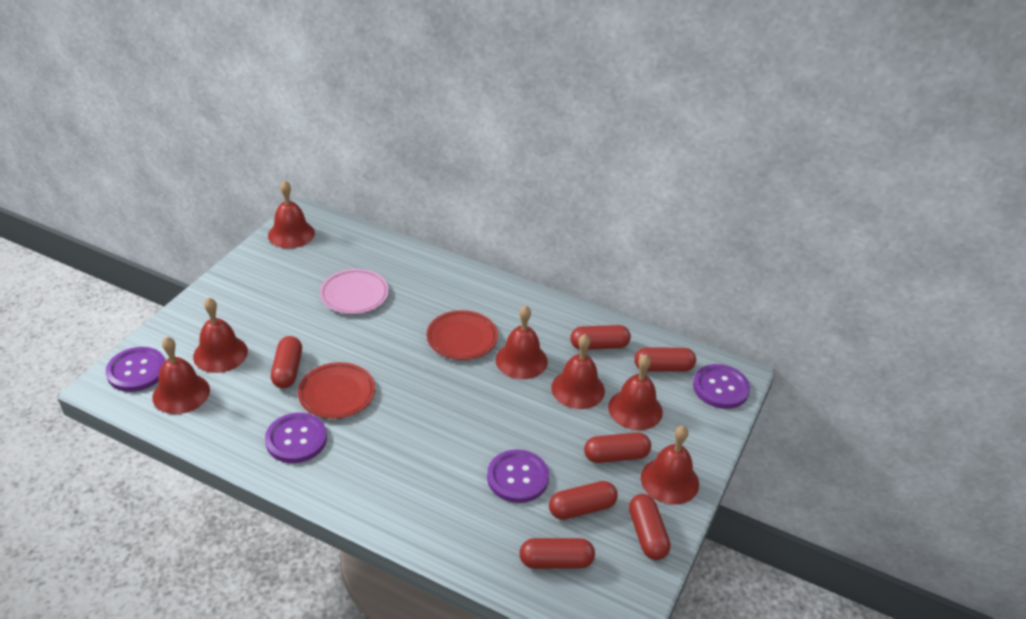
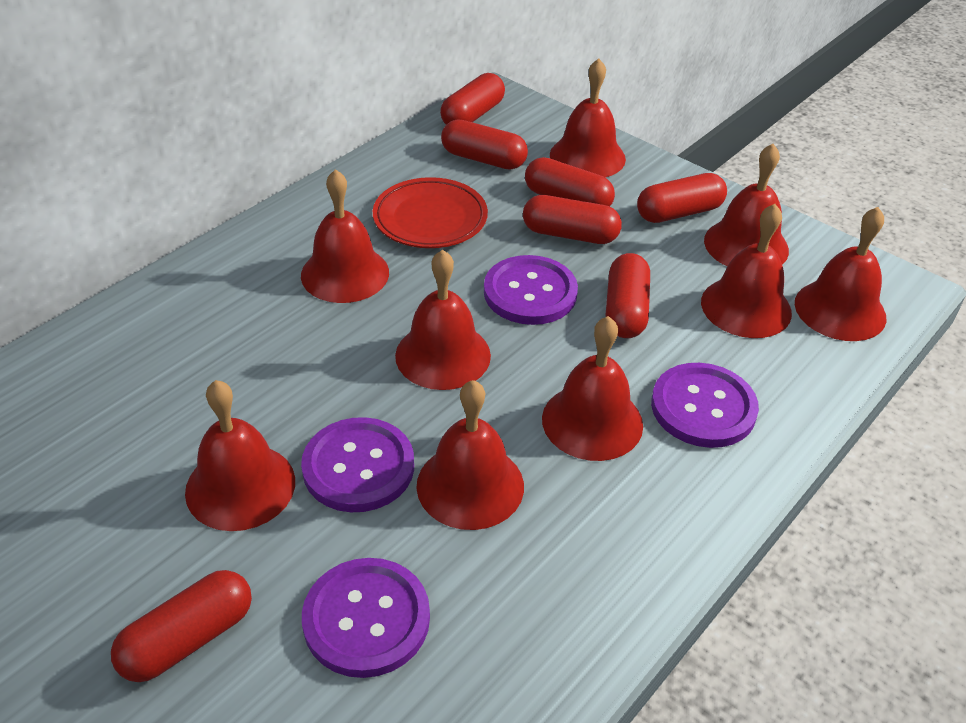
pink plate: [320,269,389,314] = 1 -> none = 0
red bell: [152,337,210,414] [193,298,248,373] [268,180,315,248] [496,305,548,379] [551,334,605,409] [608,355,663,430] [641,426,699,505] = 7 -> [185,380,295,531] [301,169,389,303] [395,250,491,390] [416,380,524,530] [542,316,643,461] [550,58,626,177] [701,204,792,338] [704,144,789,266] [795,207,886,341] = 9
red plate: [298,362,375,419] [427,310,498,360] = 2 -> [373,177,488,248] = 1

